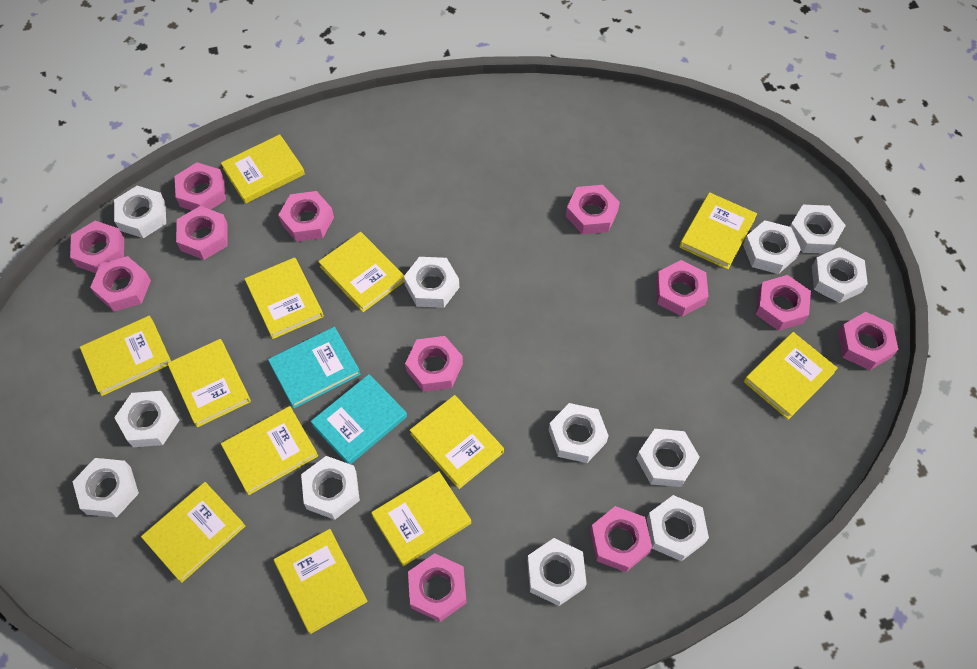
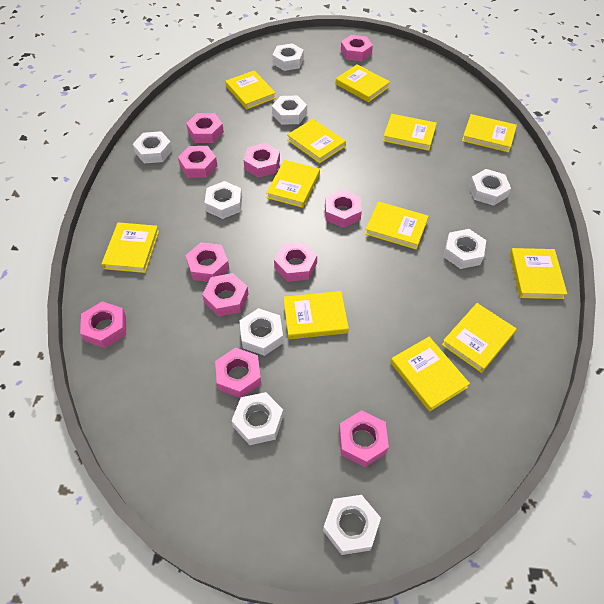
pink nut: [70,221,124,273] [90,256,151,312] [175,162,226,210] [176,206,228,260] [278,191,334,242] [405,336,463,392] [408,553,467,622] [566,185,620,234] [590,506,652,572] [656,260,709,317] [756,275,811,331] [838,312,898,370] = 12 -> [80,302,126,348] [178,146,217,178] [185,242,229,282] [186,113,224,143] [202,273,249,317] [215,348,261,398] [244,143,280,178] [274,242,317,282] [325,189,362,228] [339,410,389,467] [341,35,373,61] = 11
turquoise book: [268,327,361,409] [310,374,407,464] = 2 -> none = 0
white nut: [72,458,139,517] [114,186,166,238] [114,391,179,447] [301,456,360,520] [404,257,459,308] [527,538,587,606] [549,403,609,463] [636,429,700,487] [647,495,709,561] [743,220,801,274] [790,205,846,254] [812,247,868,303] = 12 -> [133,131,173,163] [204,181,242,219] [231,392,284,445] [239,308,284,356] [272,43,304,71] [272,96,307,125] [323,495,381,555] [443,229,486,269] [469,169,511,206] = 9

